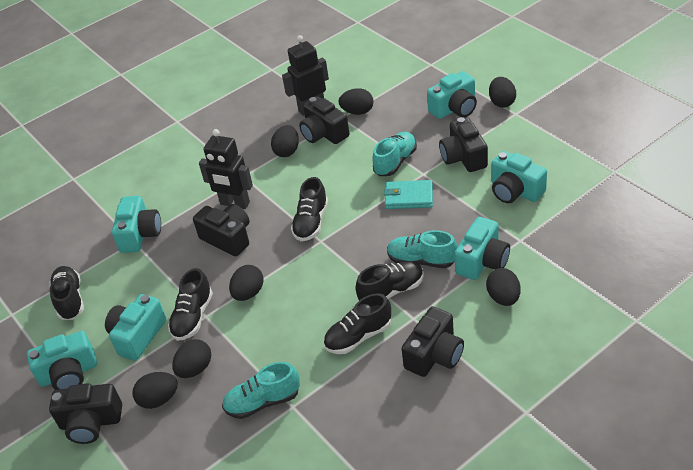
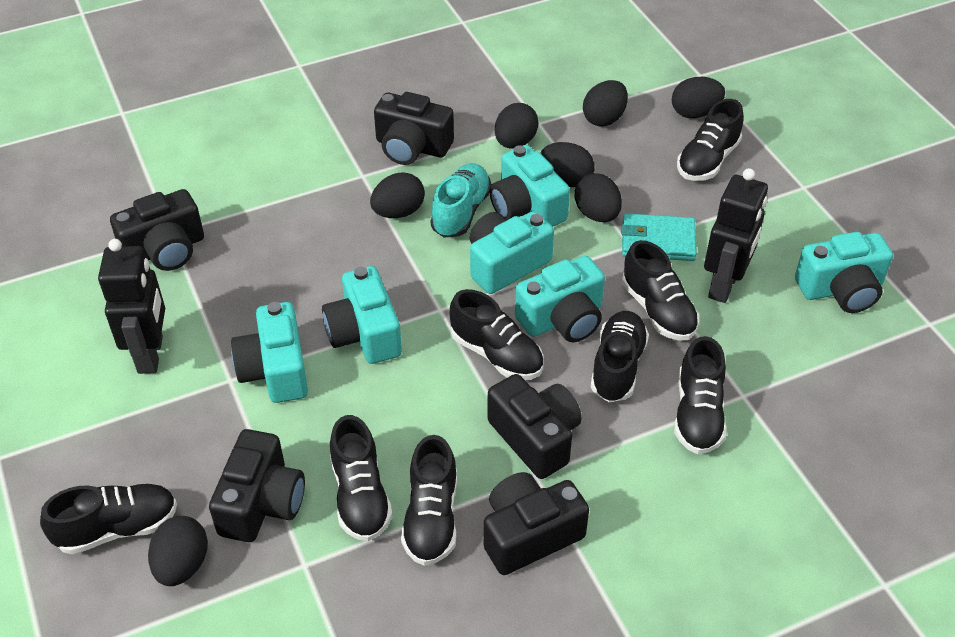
black shoe: [49,266,84,320] [168,268,213,341] [291,177,328,241] [323,293,391,354] [355,261,424,300] = 5 -> [40,484,177,554] [330,415,393,541] [401,435,457,566] [450,289,543,380] [591,311,649,402] [622,240,699,341] [674,336,727,454] [677,99,744,181] = 8
turquoise shoe: [222,362,300,419] [372,132,417,176] [387,230,458,268] = 3 -> [430,163,491,238] = 1

